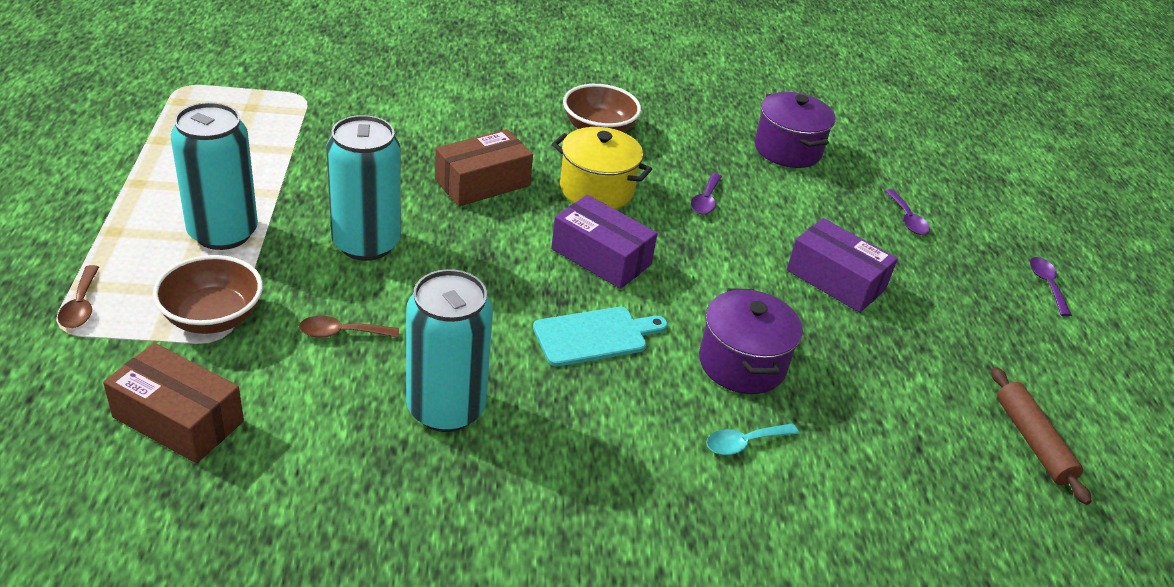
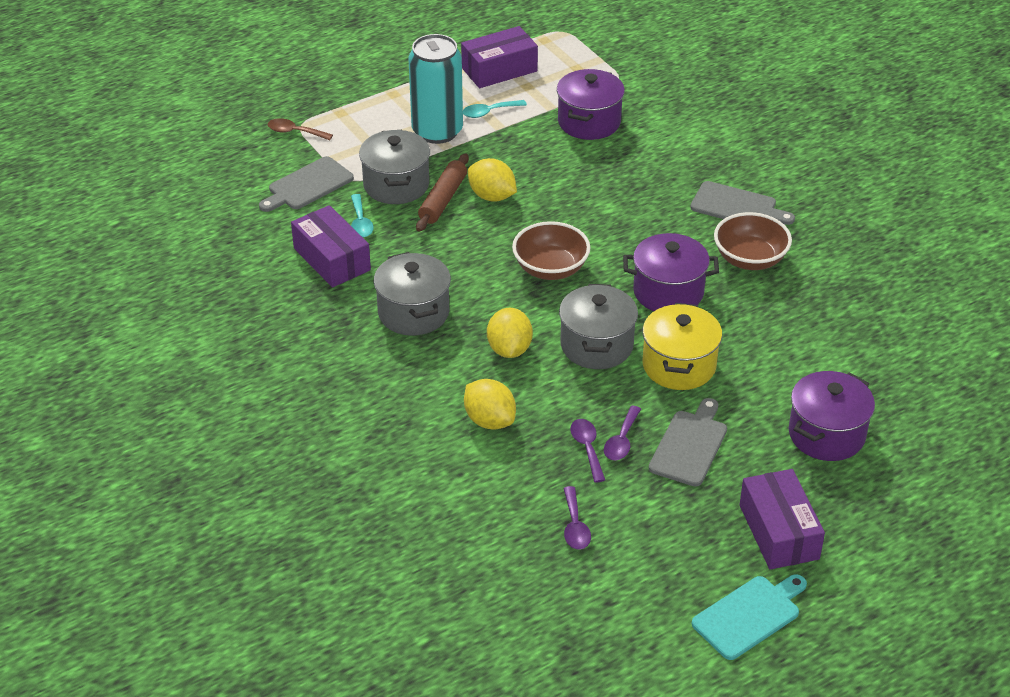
brown box: [103,343,244,463] [435,129,533,206] = 2 -> none = 0
brown spoon: [58,265,99,328] [299,316,399,338] = 2 -> [267,118,333,140] = 1
grey cutting board: none = 0 -> [259,156,354,212] [649,398,727,487] [690,181,795,225] = 3
grey pot: none = 0 -> [359,130,430,204] [374,252,451,336] [559,284,638,369] = 3
purple box: [551,195,658,289] [787,218,898,313] = 2 -> [291,205,371,287] [461,26,538,88] [739,469,825,569] = 3
purple pot: [699,288,803,394] [755,92,835,168] = 2 -> [557,69,625,140] [623,233,719,311] [789,371,875,461] = 3
turquoise can: [171,102,258,250] [326,115,401,261] [406,269,493,432] = 3 -> [408,34,463,144] = 1
turquoise spoon: [706,424,799,455] = 1 -> [351,194,374,237] [463,100,527,118] = 2
yellow lemon: none = 0 -> [464,379,516,430] [468,158,517,202] [487,308,533,358] = 3

